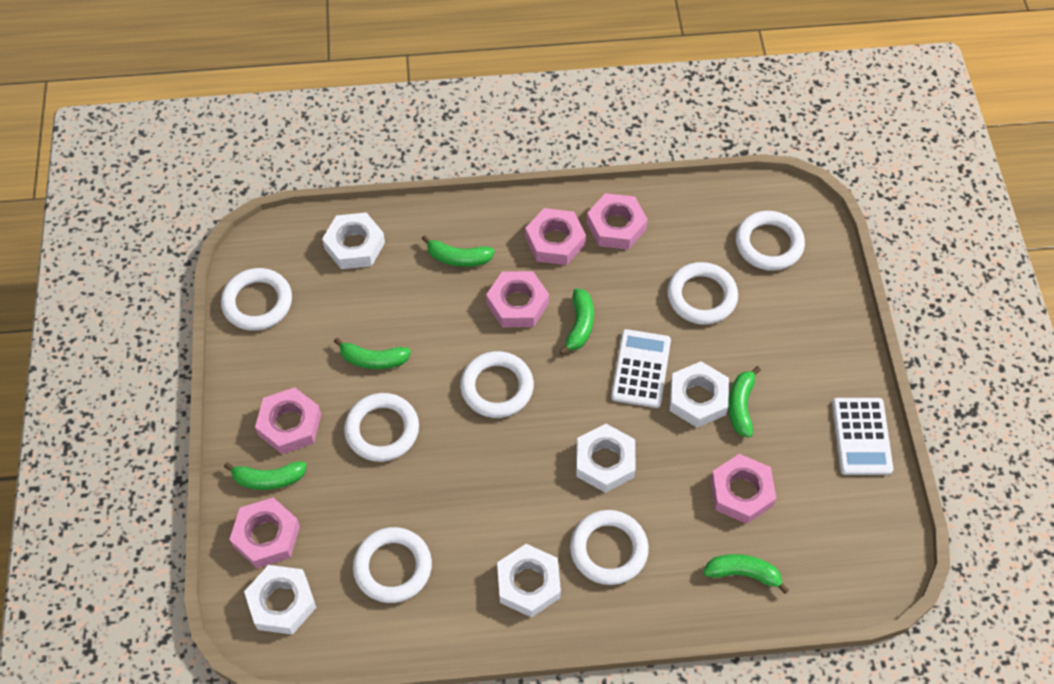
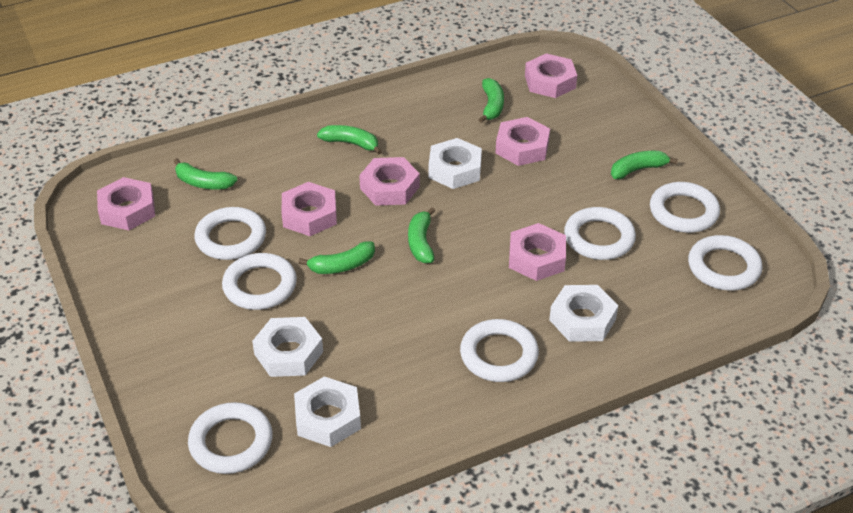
white calculator: [611,329,671,408] [832,398,893,475] = 2 -> none = 0
white nut: [244,565,316,635] [322,213,385,269] [497,544,561,618] [576,424,636,493] [669,361,729,428] = 5 -> [252,317,323,377] [294,377,361,447] [429,138,482,189] [549,285,618,342] = 4

